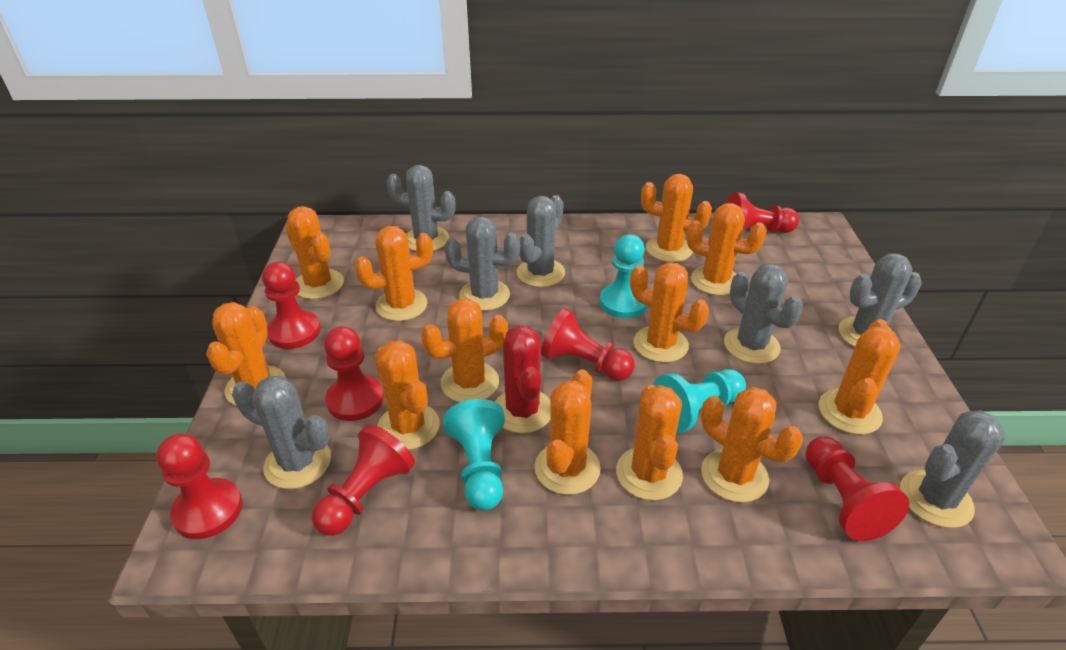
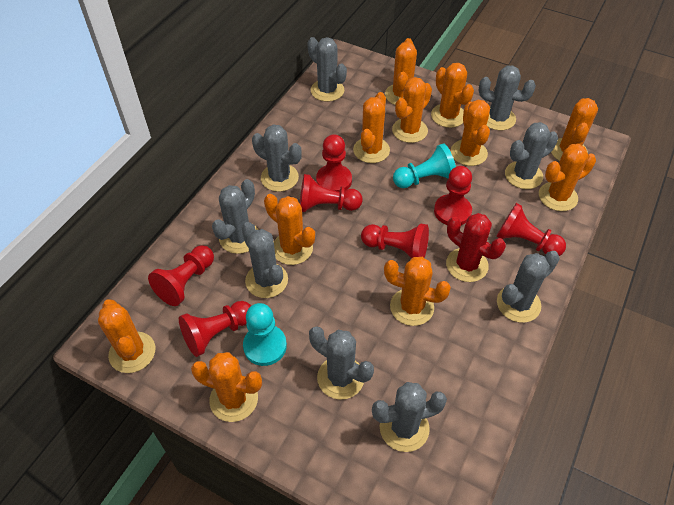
grey cactus: [232,376,331,489] [386,165,456,251] [444,217,520,311] [517,195,565,287] [724,264,803,364] [839,254,922,347] [900,410,1006,528] = 7 -> [212,179,258,254] [242,222,288,298] [252,125,302,192] [307,37,347,102] [309,326,374,400] [372,382,447,452] [478,65,536,130] [497,251,560,323] [505,122,558,189] = 9
orange cactus: [206,302,286,405] [285,206,344,299] [355,226,433,321] [374,340,440,450] [421,299,508,402] [535,369,601,495] [616,385,683,500] [630,262,709,363] [641,174,712,262] [686,203,767,295] [701,387,803,503] [819,319,901,435] = 12 -> [98,299,155,373] [191,352,262,422] [264,194,315,265] [353,92,390,163] [384,257,451,326] [385,38,417,105] [392,77,432,143] [431,63,474,128] [451,100,490,166] [539,144,596,211] [551,98,598,161] = 11
turquoise pawn: [443,399,505,511] [600,234,648,318] [653,369,746,433] = 3 -> [243,303,287,366] [393,143,456,188] = 2

